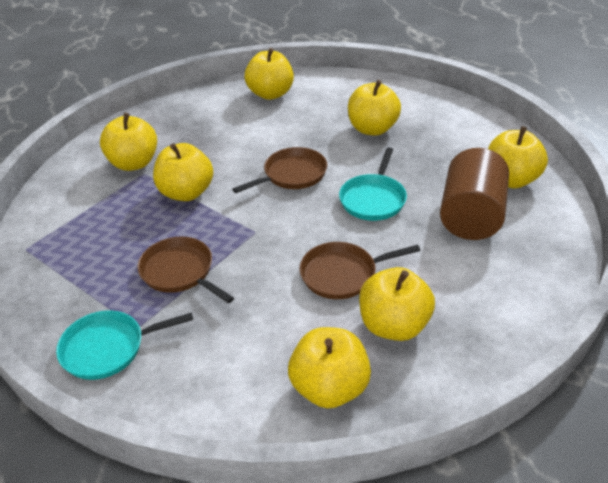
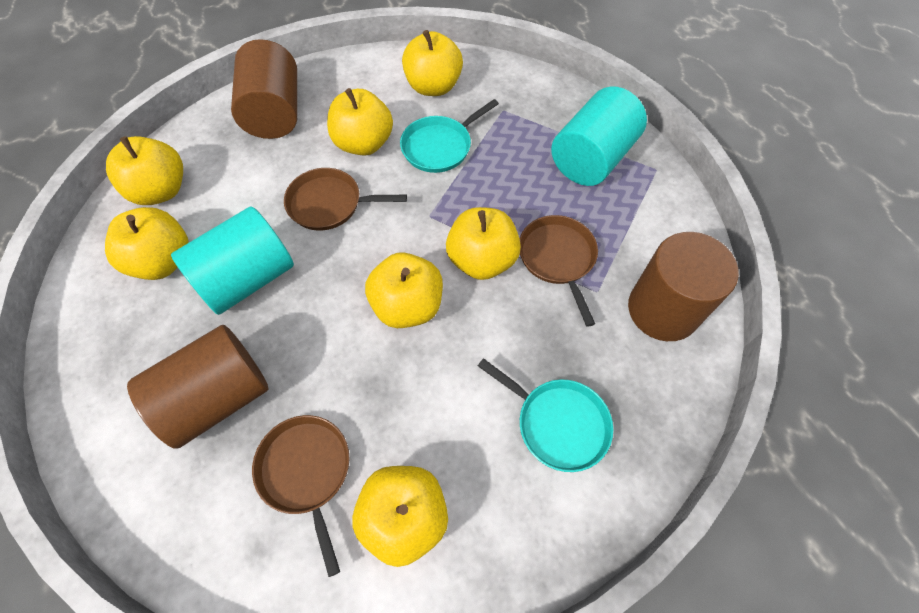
brown cylinder: [440,148,509,240] = 1 -> [127,325,268,449] [231,39,297,139] [628,232,739,341] = 3
turquoise cylinder: none = 0 -> [171,206,294,315] [551,86,647,186] = 2

